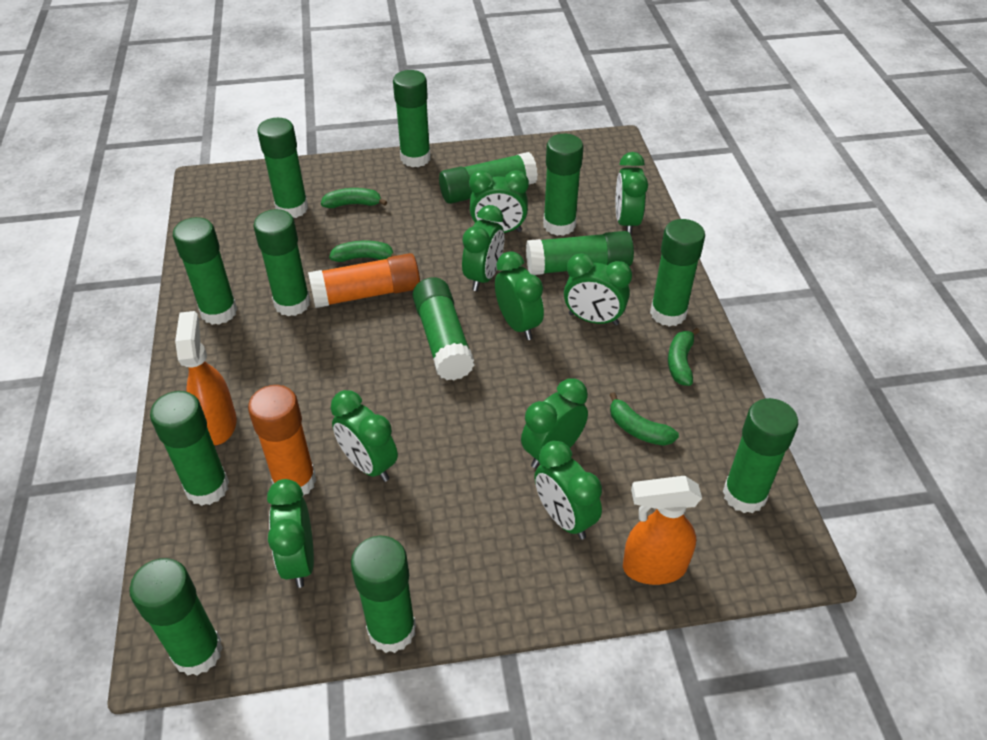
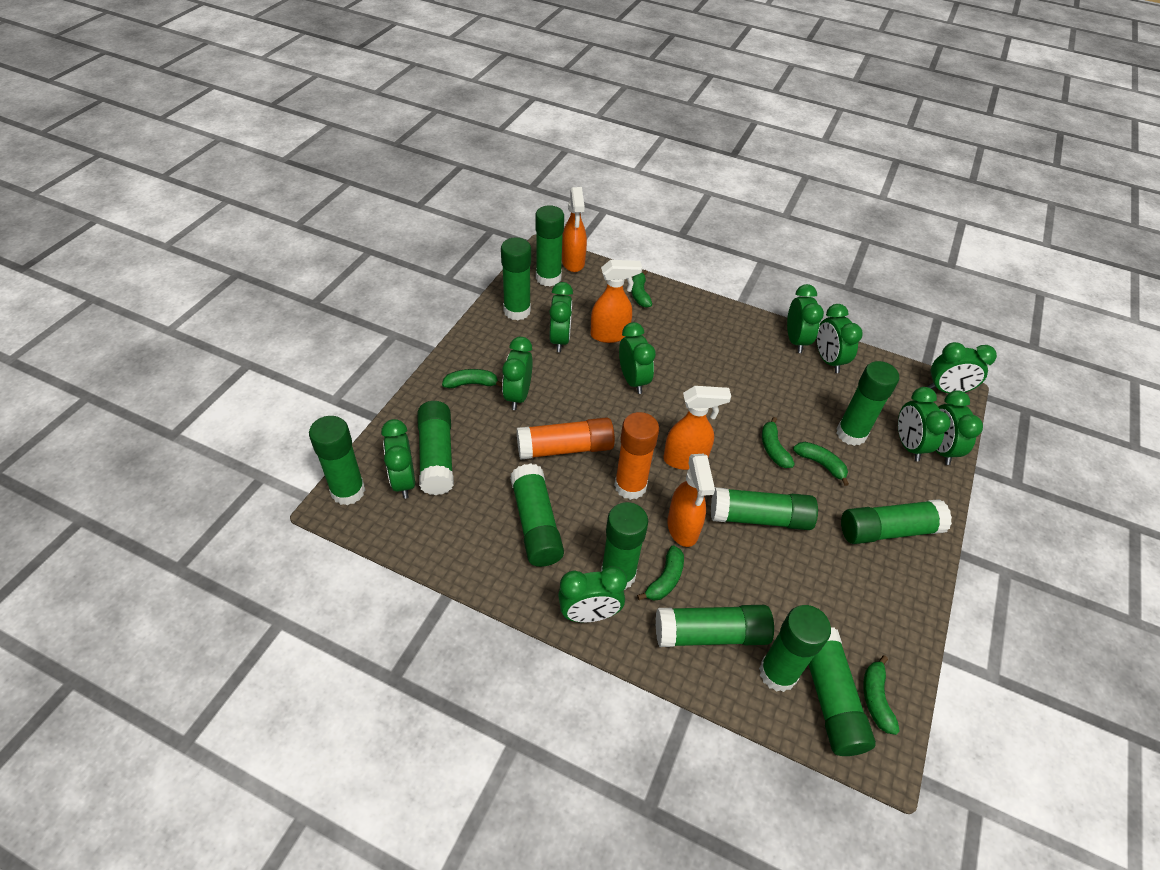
green banana: [321,188,387,208] [329,241,397,262] [610,392,679,446] [668,328,700,386] = 4 -> [442,369,502,388] [631,270,652,308] [637,545,684,601] [762,417,795,468] [793,442,849,486] [863,655,900,735] = 6
green clock: [267,479,314,588] [331,390,398,482] [462,205,504,291] [469,170,529,233] [495,251,544,340] [521,379,588,468] [534,441,602,540] [564,253,632,326] [616,152,648,235] = 9 -> [381,419,415,499] [502,337,533,410] [549,282,573,352] [558,566,627,622] [619,322,656,394] [787,284,824,353] [817,304,863,373] [898,387,950,461] [927,342,997,393] [935,390,983,465] = 10
green glue stick: [129,558,223,676] [150,391,229,506] [173,217,238,325] [253,209,310,316] [257,118,308,218] [351,536,416,653] [393,70,431,167] [412,277,475,380] [439,152,538,204] [526,231,634,275] [543,134,584,236] [650,219,705,327] [723,398,798,513] = 13 -> [309,416,365,505] [417,401,454,495] [501,237,531,320] [510,463,564,567] [535,205,564,287] [601,502,648,590] [656,605,774,647] [711,487,818,530] [759,605,831,692] [809,627,876,756] [837,361,899,446] [841,499,952,544] = 12
orange spray bottle: [175,311,237,445] [623,476,702,585] = 2 -> [562,187,587,272] [591,260,642,343] [663,386,731,470] [667,454,715,547] = 4

